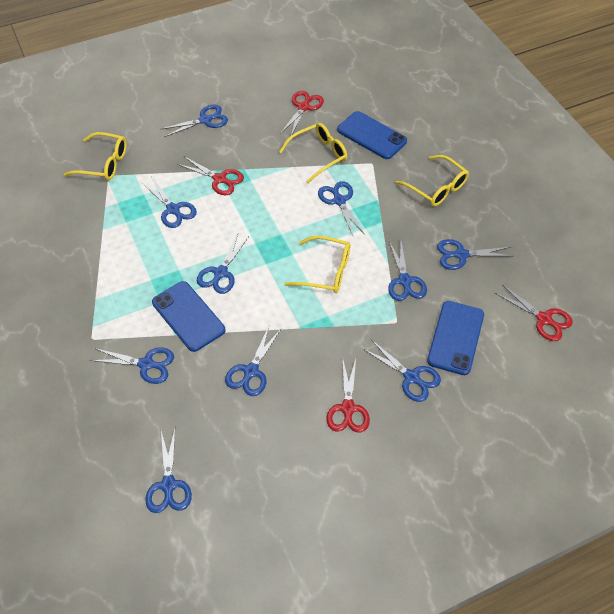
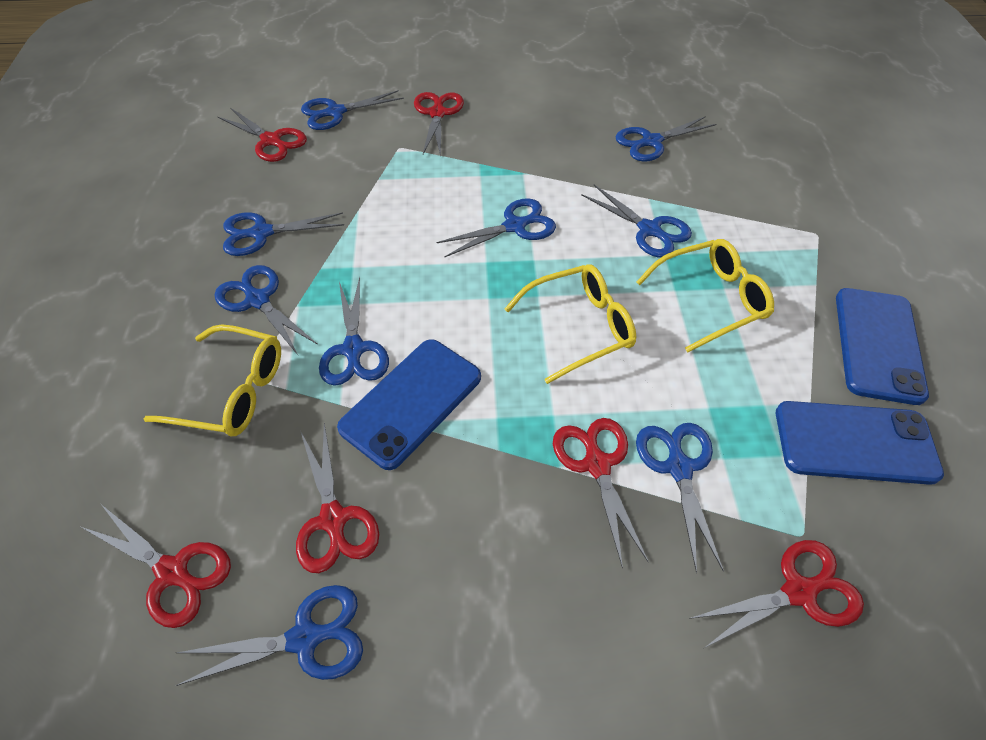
blue scissors: [90,347,174,384] [142,178,197,228] [145,429,192,513] [162,105,228,137] [197,234,249,294] [225,326,281,396] [318,181,365,236] [363,340,441,402] [388,241,427,301] [437,239,512,270] = 10 -> [175,585,363,686] [214,265,318,355] [223,212,344,256] [301,90,404,130] [319,277,389,386] [436,198,556,257] [581,185,692,258] [616,116,717,162] [636,423,724,573] = 9
red scissors: [177,157,244,195] [281,91,324,135] [326,359,370,433] [495,285,573,341] = 4 -> [81,505,231,628] [218,108,307,162] [296,423,380,573] [414,92,464,157] [553,418,649,569] [689,540,864,647] = 6
yellow glasses: [64,132,127,180] [279,123,347,183] [284,235,350,293] [396,155,469,206] = 4 -> [144,324,281,436] [504,264,636,384] [637,239,774,352] = 3

